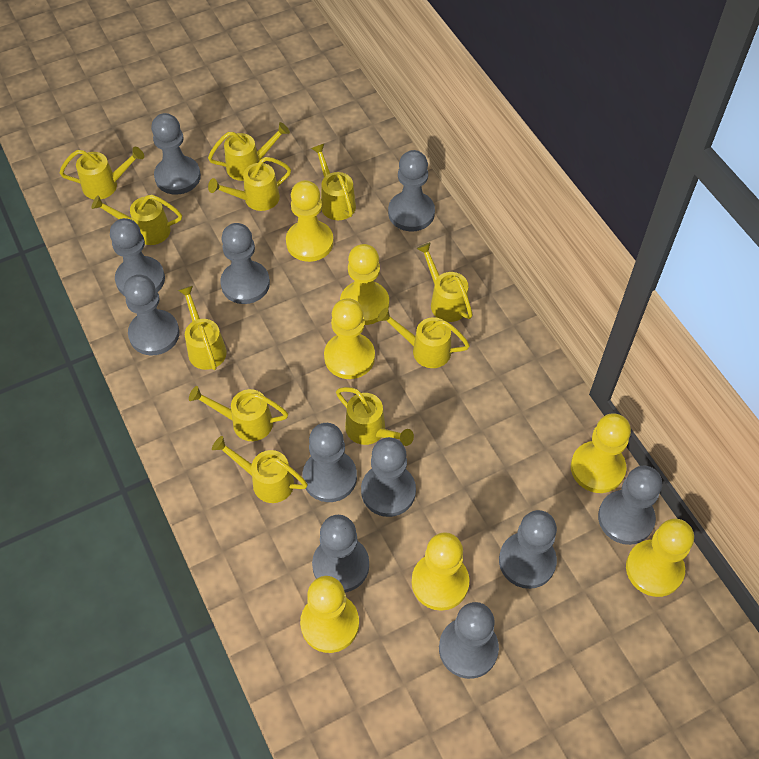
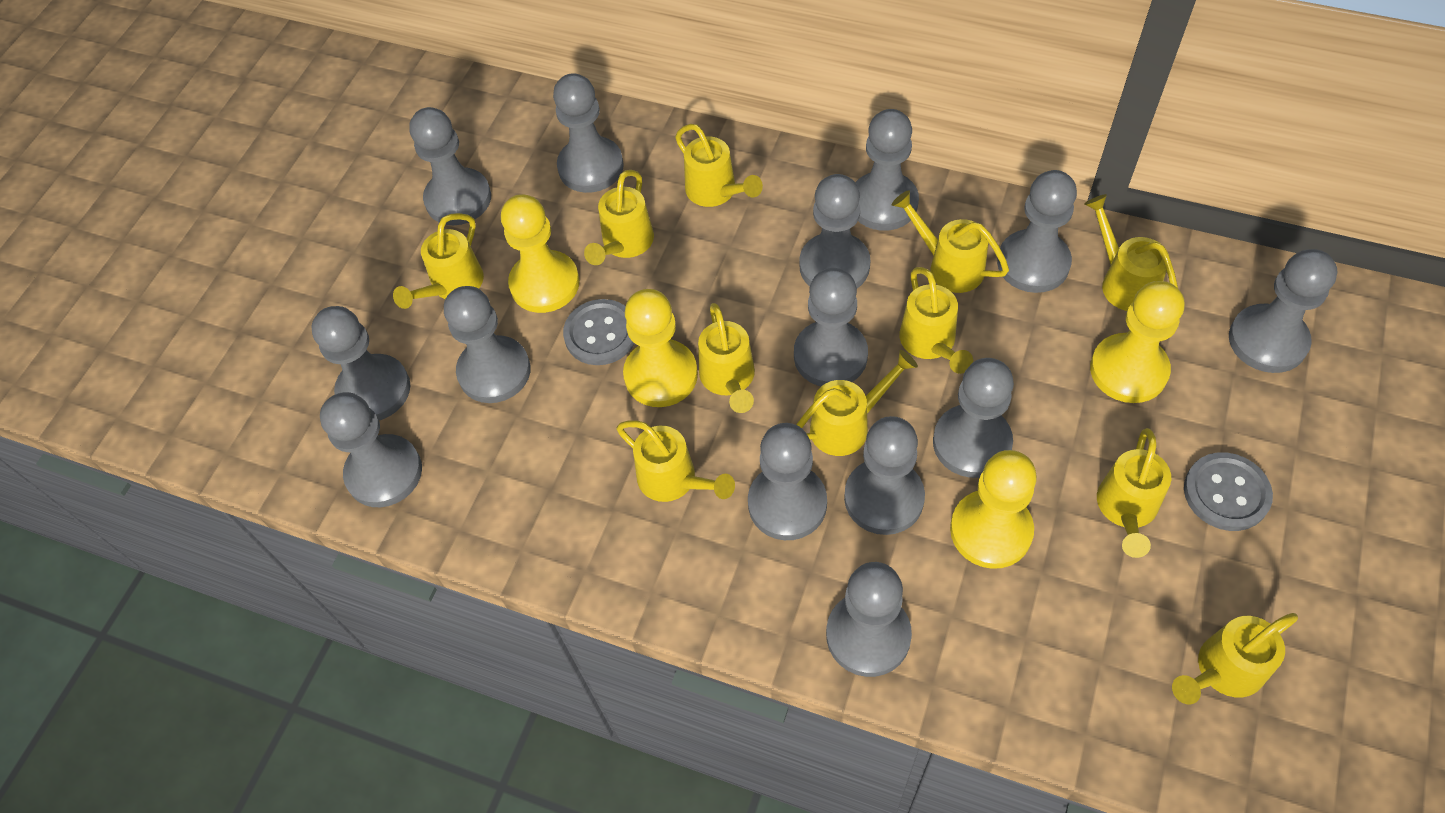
grey button: none = 0 -> [563,299,635,365] [1184,452,1273,531] = 2
grey pawn: [110,218,165,295] [123,275,180,355] [151,113,201,195] [220,223,270,304] [302,423,357,502] [312,515,369,592] [361,437,416,517] [388,150,435,232] [439,602,499,679] [499,510,557,589] [598,465,662,545] = 11 -> [311,306,410,420] [320,392,422,507] [409,107,491,225] [444,286,531,403] [553,73,624,193] [748,423,827,540] [794,268,868,386] [799,174,870,288] [826,562,912,677] [844,416,925,535] [855,109,919,231] [933,358,1014,478] [997,170,1077,293] [1229,249,1337,373] = 14
yellow pawn: [286,180,334,262] [300,576,359,653] [324,298,375,379] [340,244,389,325] [412,532,469,611] [571,413,631,493] [626,519,694,597] = 7 -> [501,194,580,313] [623,289,698,407] [950,450,1037,569] [1090,281,1184,403] = 4

